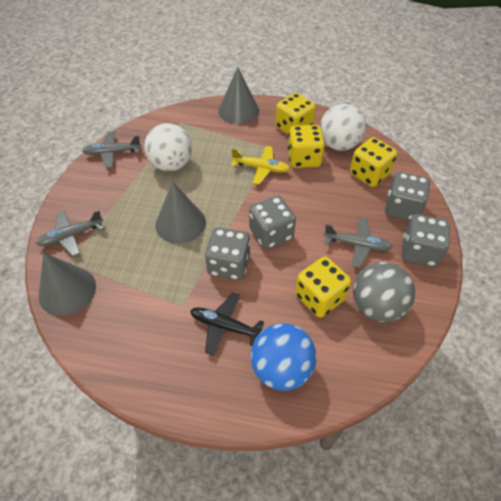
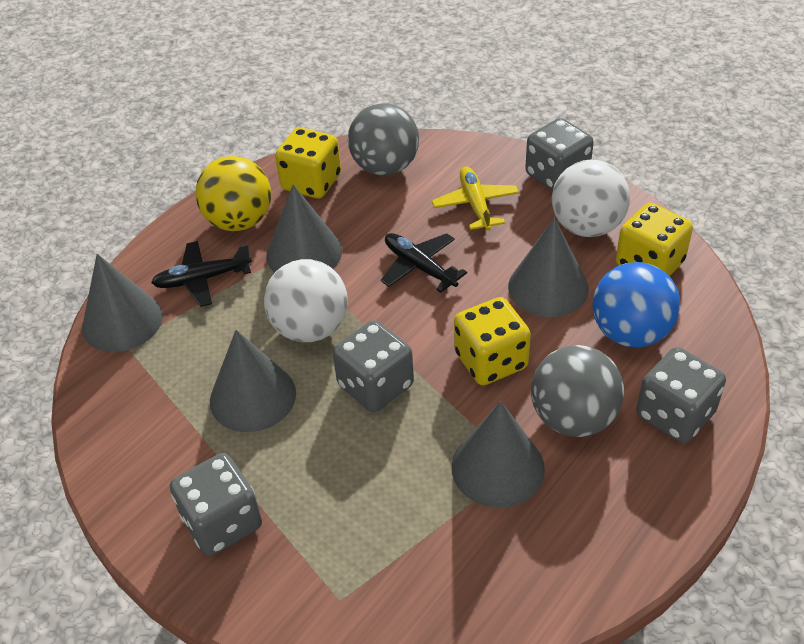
black plane: [190,293,264,356] = 1 -> [151,241,252,307] [381,233,467,293] = 2
grey ball: [353,262,415,322] = 1 -> [348,103,419,176] [531,345,624,437] = 2
grey cone: [39,252,96,316] [155,182,206,244] [218,67,259,124] = 3 -> [82,254,163,352] [210,330,296,432] [266,184,342,272] [451,401,545,508] [508,218,589,317] = 5
grey plane: [36,210,104,256] [82,131,142,168] [324,217,392,268] = 3 -> none = 0
yellow ball: none = 0 -> [195,156,271,231] = 1
yellow dice: [275,93,316,135] [288,125,325,168] [295,257,351,318] [350,137,397,187] = 4 -> [275,127,341,198] [454,297,531,385] [616,203,693,276] = 3

